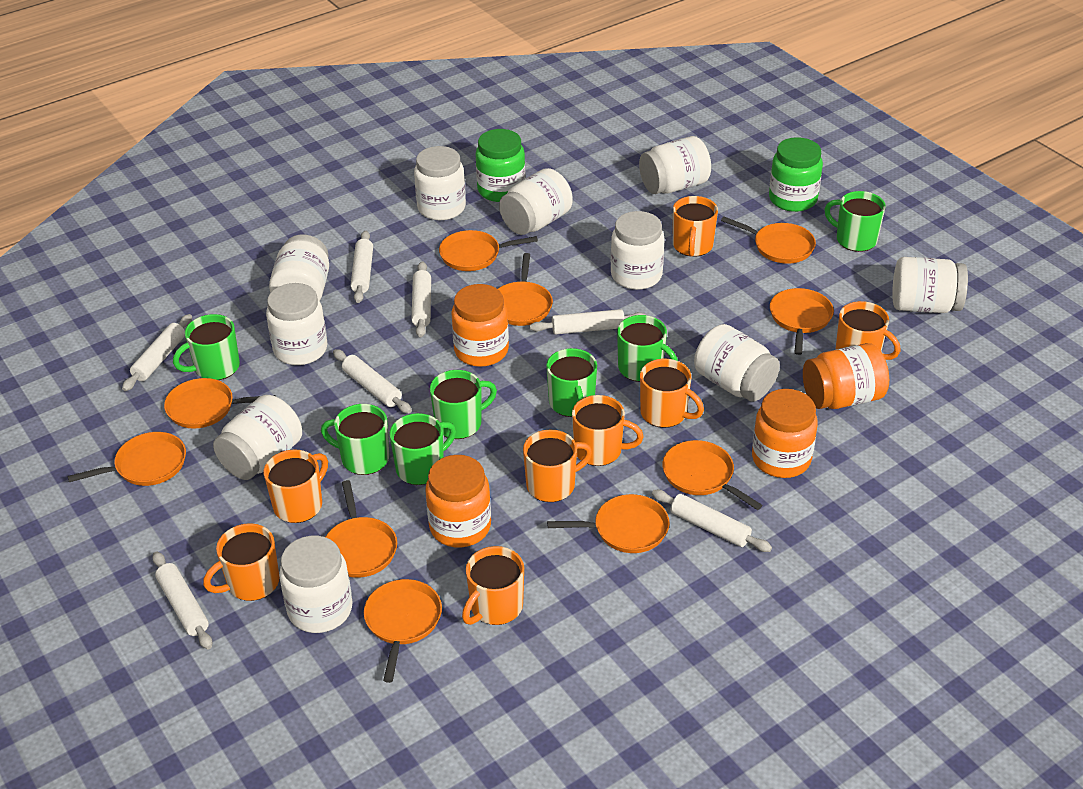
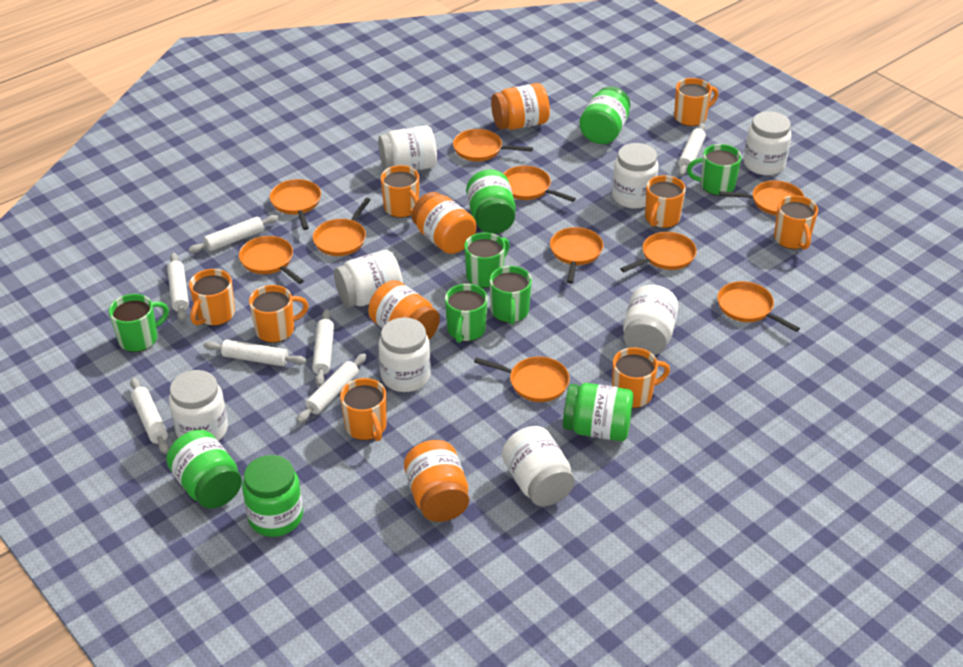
green jar: [476,129,526,202] [769,137,823,212] = 2 -> [166,430,242,509] [242,455,303,537] [466,169,516,234] [563,383,634,441] [579,86,630,144] = 5
green mug: [173,314,240,380] [321,404,389,475] [389,413,456,485] [430,370,497,439] [546,348,597,417] [617,315,678,382] [825,191,886,252] = 7 -> [109,294,169,352] [445,284,488,343] [464,232,510,288] [490,266,532,325] [687,144,741,195] = 5
white jar: [213,395,302,480] [266,283,328,365] [269,235,329,301] [279,536,353,633] [414,146,466,220] [499,168,573,235] [611,211,665,290] [639,136,711,194] [694,324,780,402] [892,257,968,313] = 10 -> [169,370,228,441] [334,250,403,307] [378,125,437,171] [379,317,431,392] [502,426,575,506] [612,143,659,209] [623,285,679,355] [744,111,791,175] = 8

